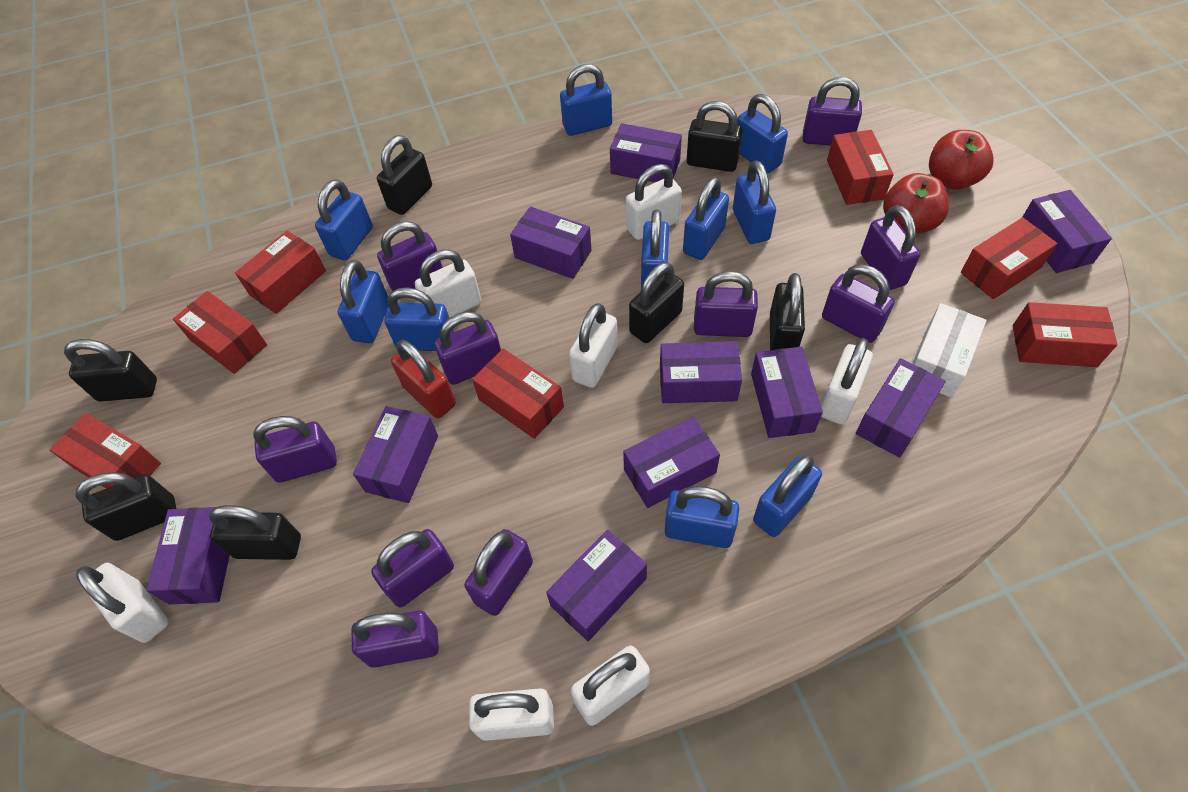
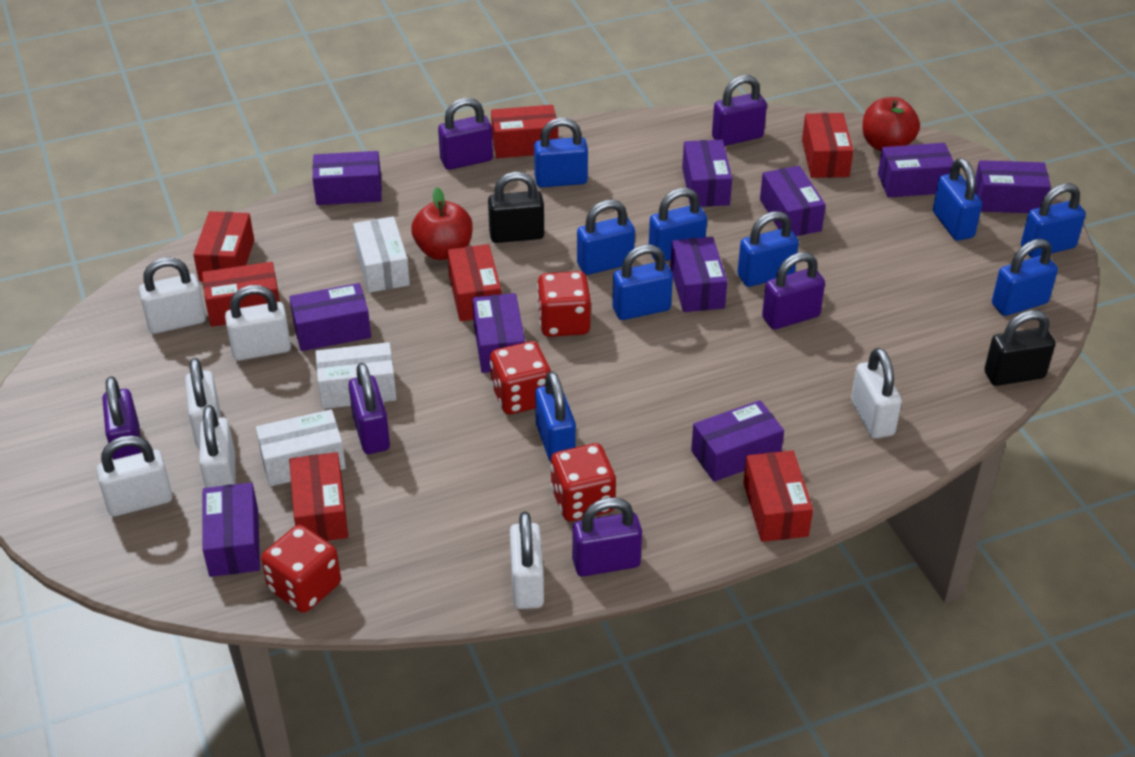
black padlock: [64,339,157,402] [75,472,176,541] [209,505,301,560] [377,135,432,215] [629,262,684,343] [687,101,743,172] [770,273,805,350] = 7 -> [488,172,544,243] [984,310,1055,386] = 2
blue padlock: [315,179,373,261] [338,260,388,343] [384,287,454,351] [560,64,612,136] [641,209,669,287] [665,486,739,548] [683,177,729,260] [733,160,776,244] [737,94,788,173] [753,455,822,537] = 10 -> [534,118,588,187] [535,372,576,462] [577,200,635,275] [612,245,673,320] [649,188,707,261] [738,211,799,287] [933,158,982,241] [992,239,1058,316] [1021,183,1086,258] = 9
purple padlock: [253,416,337,483] [352,611,439,668] [371,529,454,607] [377,221,443,291] [434,312,501,385] [464,529,533,616] [694,271,758,337] [803,77,862,146] [822,265,894,343] [861,205,921,290] = 10 -> [102,376,142,460] [348,363,390,454] [438,98,493,170] [572,497,642,577] [712,75,767,146] [762,252,825,329] = 6
red dice: none = 0 -> [261,525,341,613] [490,341,551,414] [537,271,591,337] [551,443,616,521] = 4
red padlock: [391,340,456,418] = 1 -> none = 0
white box: [912,303,987,397] = 1 -> [256,409,346,487] [316,342,396,409] [353,216,410,293] = 3

